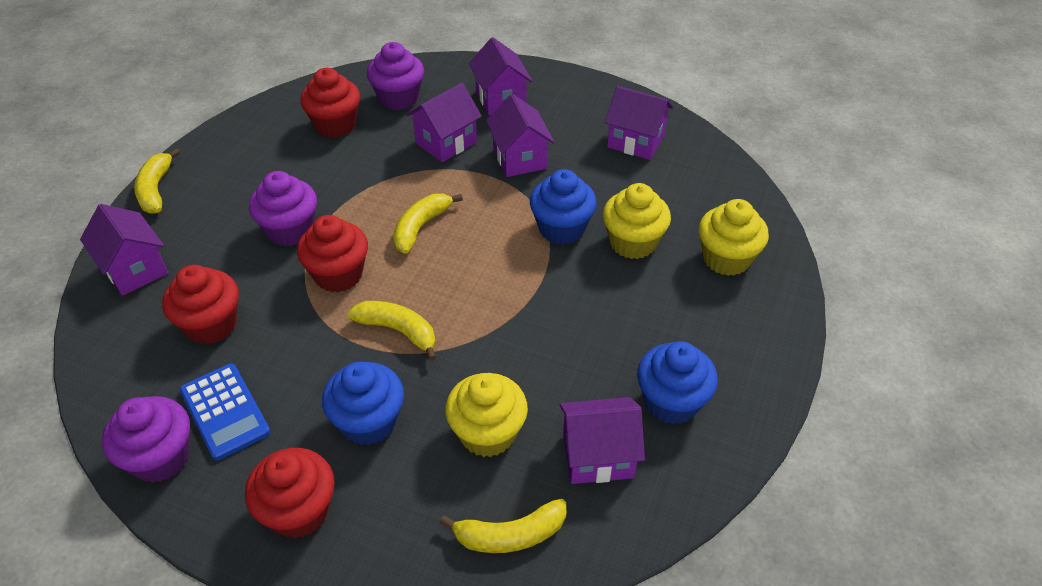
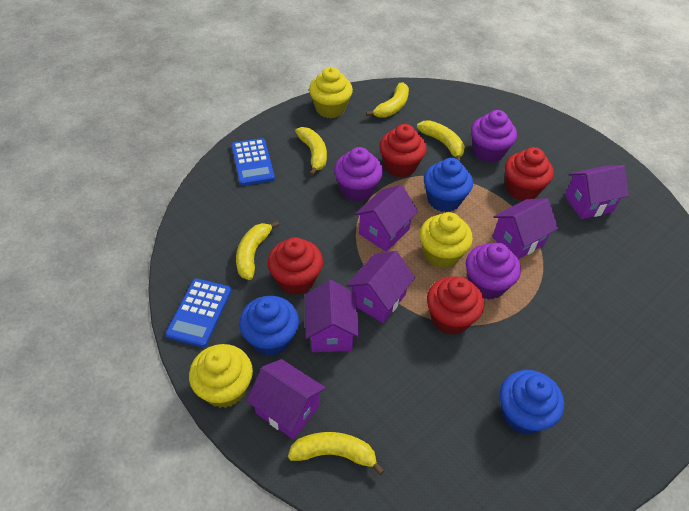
blue calculator: [180,363,270,461] = 1 -> [165,278,231,347] [231,138,275,186] = 2
yellow banana: [134,148,180,214] [348,301,436,361] [393,193,463,254] [440,499,566,553] = 4 -> [236,221,279,280] [288,432,385,475] [295,127,327,176] [366,83,409,118] [417,120,465,162] = 5

